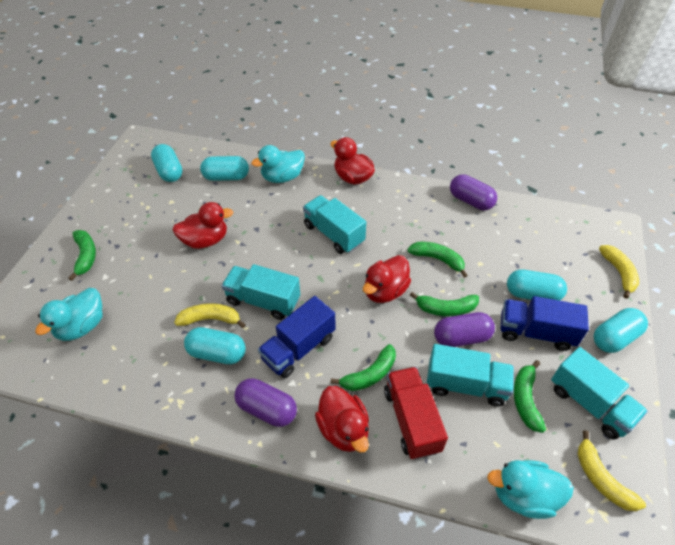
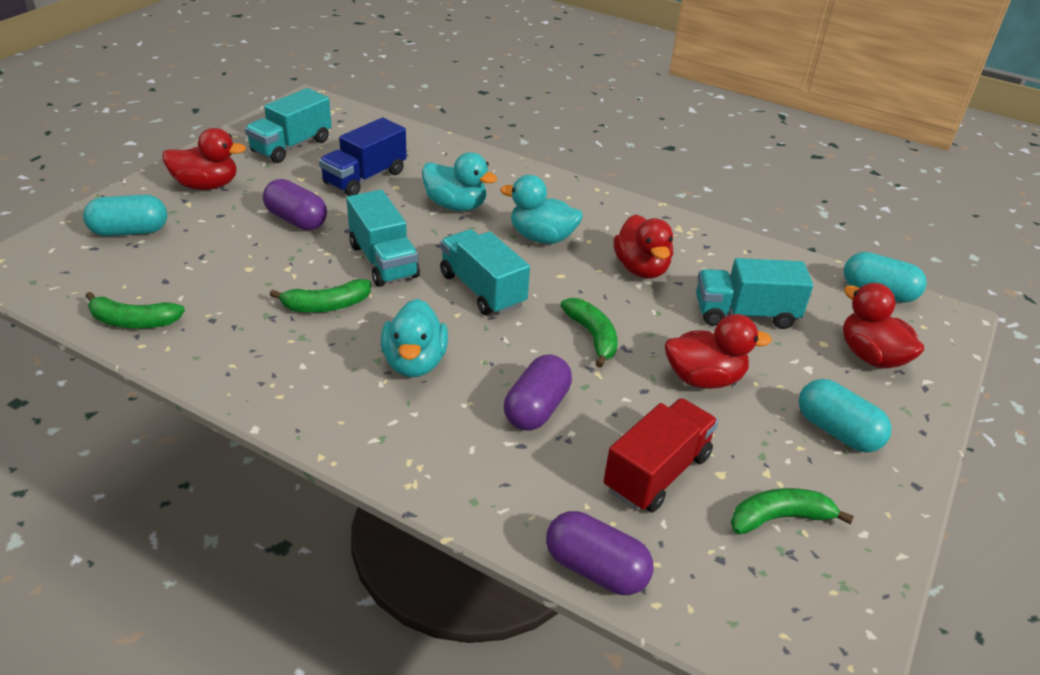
blue truck: [258,296,335,378] [501,296,589,351] = 2 -> [319,117,407,196] = 1
green banana: [68,230,96,281] [331,344,396,391] [408,242,468,278] [410,292,479,316] [514,360,546,433] = 5 -> [85,292,185,329] [270,279,371,313] [560,298,618,368] [731,488,854,534] = 4
turquoise capsule: [151,144,183,182] [184,327,246,364] [200,156,249,181] [507,270,567,301] [594,308,648,353] = 5 -> [83,195,167,236] [799,379,892,453] [844,252,927,303] = 3
yellow banana: [174,303,246,328] [577,430,646,511] [599,245,639,299] = 3 -> none = 0

